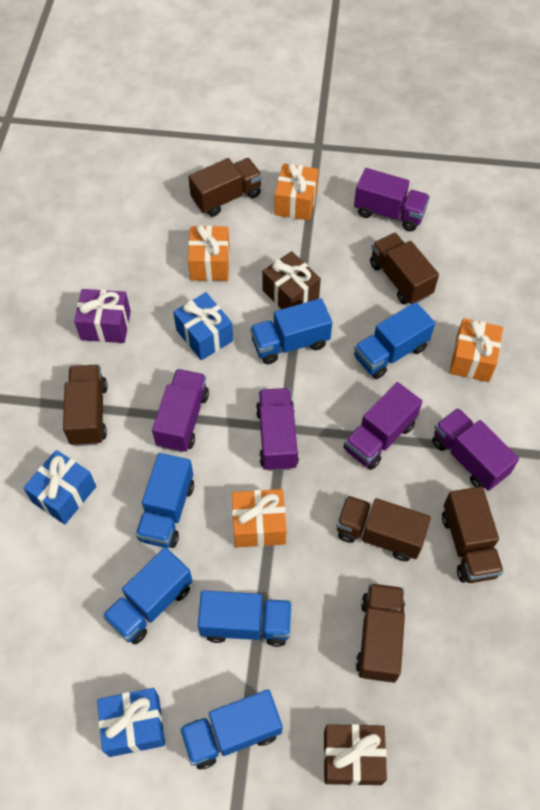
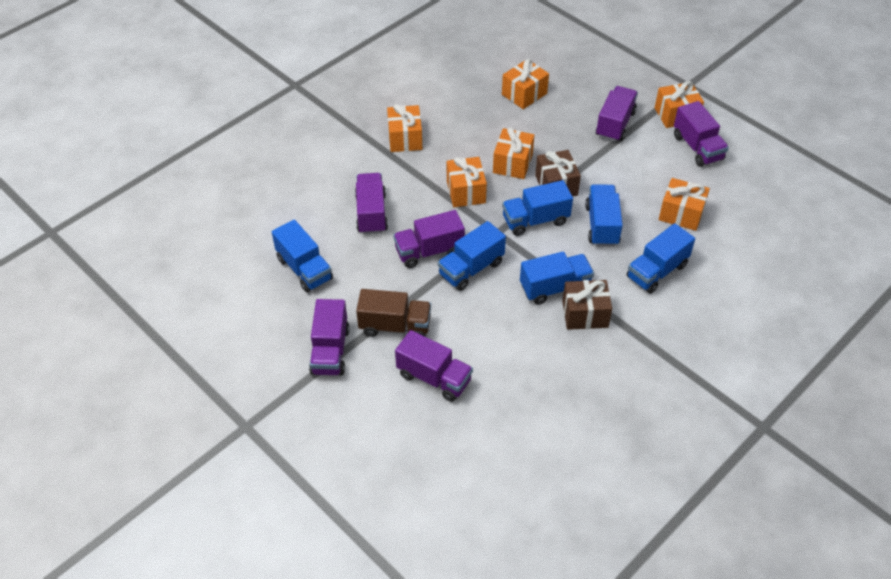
blue gift: [23,450,96,524] [97,688,165,757] [173,292,233,360] = 3 -> none = 0
brown truck: [63,365,108,446] [188,158,262,217] [336,495,431,561] [356,583,405,683] [370,233,439,304] [442,486,504,583] = 6 -> [356,289,431,337] = 1
orange gift: [188,225,230,281] [232,489,286,548] [275,163,319,221] [449,318,503,382] = 4 -> [387,104,422,152] [447,157,487,207] [493,127,534,179] [502,59,549,109] [655,81,704,128] [659,178,710,231] = 6
purple gift: [74,289,131,343] = 1 -> none = 0
purple truck: [152,369,209,453] [256,388,299,471] [343,382,422,470] [354,168,430,232] [432,408,519,491] = 5 -> [309,299,350,376] [355,173,388,234] [393,210,465,268] [395,330,473,402] [596,86,638,142] [674,101,729,167] = 6

